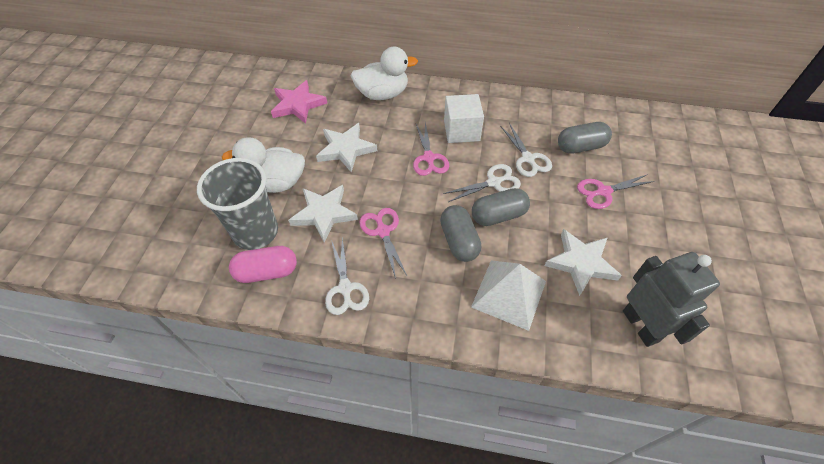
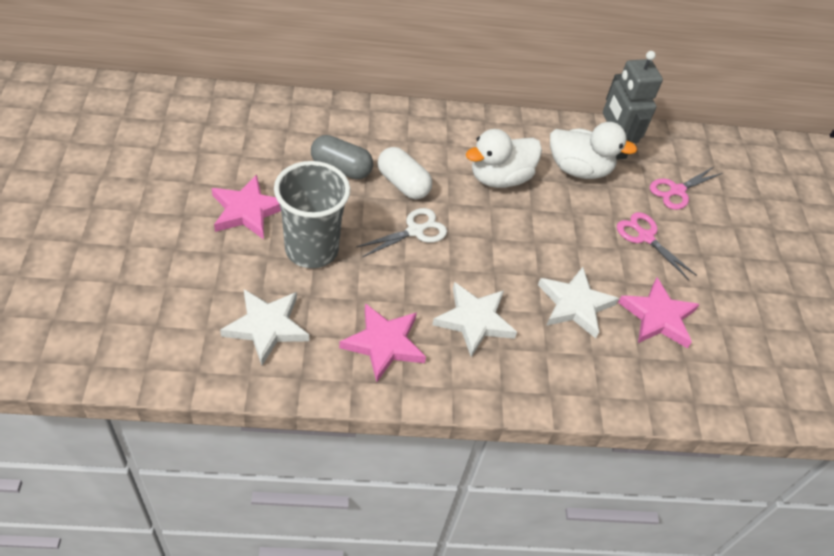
grey capsule: [440,205,481,262] [472,188,530,226] [558,122,612,153] = 3 -> [311,135,373,179] = 1
pink capsule: [229,246,297,283] = 1 -> none = 0
pink scissors: [360,208,407,279] [413,123,449,176] [577,174,654,209] = 3 -> [617,212,697,280] [650,167,722,210] = 2
pink star: [271,80,327,124] = 1 -> [212,175,281,239] [339,303,426,382] [618,278,700,349] = 3
white capsule: none = 0 -> [378,147,432,199] = 1
white cube: [444,94,484,143] = 1 -> none = 0
white pyramid: [471,260,546,331] = 1 -> none = 0
white scissors: [325,237,369,315] [443,164,521,202] [500,123,552,177] = 3 -> [357,208,447,257] = 1

